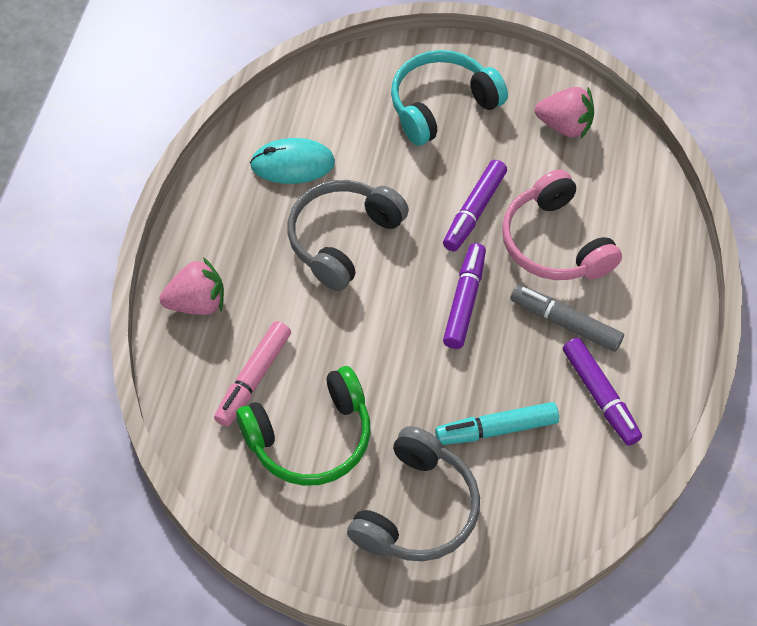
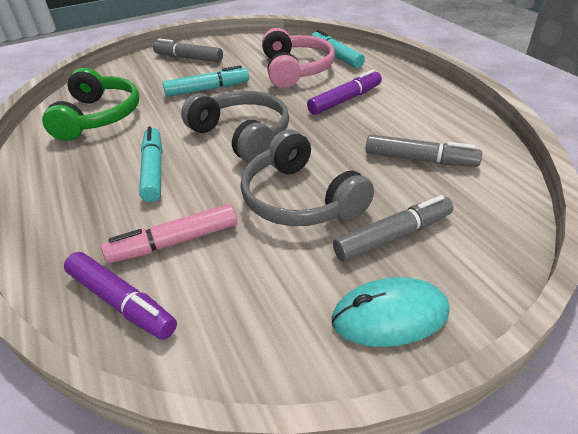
grey marker: [510,285,624,352] = 1 -> [153,39,223,62] [333,195,453,262] [366,134,482,167] = 3
pink strawberry: [160,257,224,315] [535,87,594,139] = 2 -> none = 0
purple marker: [443,160,507,251] [443,243,486,349] [563,338,642,446] = 3 -> [64,252,177,339] [307,69,382,115] = 2
turquoise headphones: [391,50,508,146] = 1 -> none = 0
turquoise marker: [435,402,559,445] = 1 -> [139,126,162,202] [162,65,249,97] [311,30,365,68] = 3

